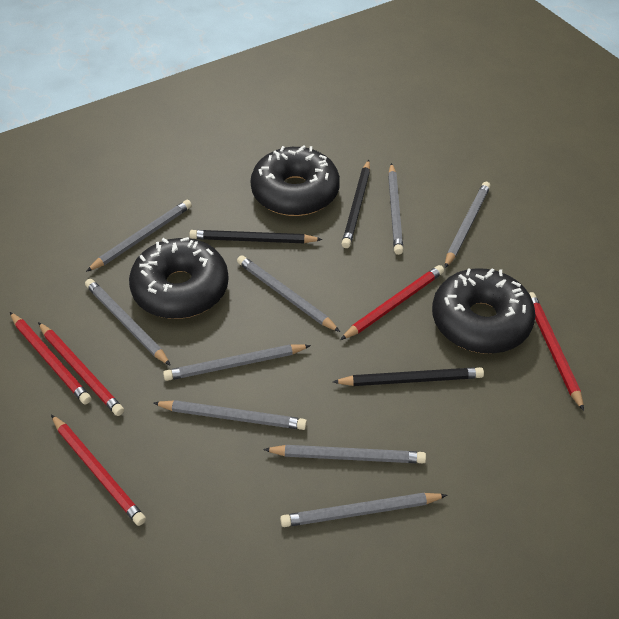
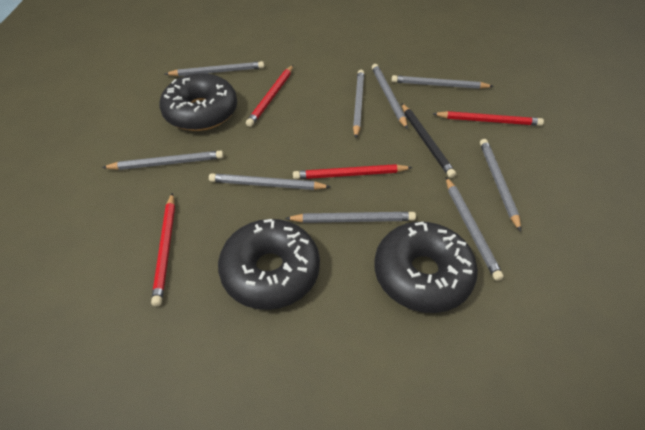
black pencil: [189,230,323,243] [333,367,484,386] [342,160,370,248] = 3 -> [401,103,456,178] = 1
red pencil: [10,312,92,404] [38,322,124,416] [51,414,146,526] [340,265,444,340] [529,292,584,411] = 5 -> [151,193,175,306] [246,65,293,127] [293,164,413,179] [433,111,544,126] = 4

